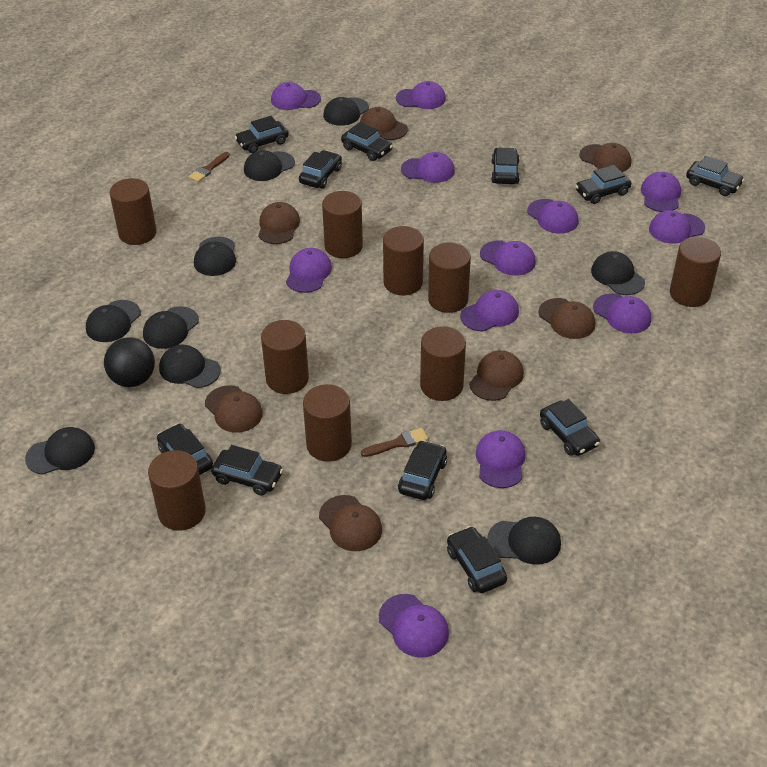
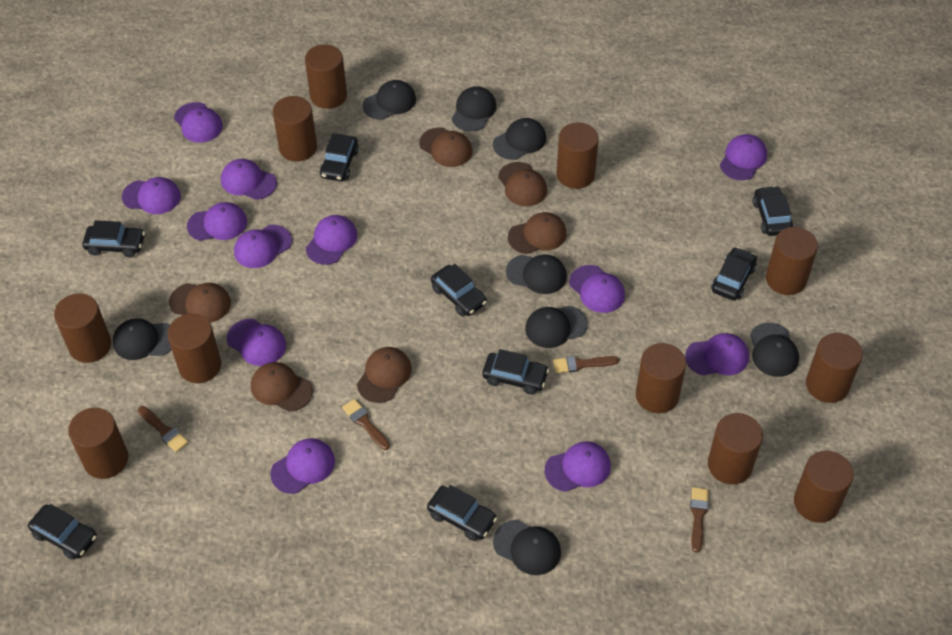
black ball: [104,337,155,387] = 1 -> none = 0
black cap: [25,427,95,475] [86,300,141,342] [143,306,199,349] [159,345,221,388] [194,237,236,276] [244,150,295,181] [323,97,369,126] [487,517,561,565] [591,251,645,295] = 9 -> [113,318,172,360] [362,80,416,120] [452,86,496,132] [493,118,546,160] [493,520,561,575] [506,254,567,294] [525,306,587,348] [750,323,799,377] = 8
black car: [157,424,213,475] [211,445,283,496] [235,116,289,153] [299,150,342,189] [341,122,393,161] [398,440,447,500] [447,526,507,593] [491,147,520,184] [540,399,600,456] [575,165,631,204] [686,156,744,196] = 11 -> [28,504,97,560] [82,220,145,258] [320,134,359,181] [427,485,497,541] [431,264,487,316] [482,349,549,395] [711,247,757,300] [753,186,793,236] = 8
brown brush: [189,152,230,182] [361,428,428,457] = 2 -> [138,406,188,452] [342,399,390,450] [553,356,619,373] [690,487,709,553] = 4
brown cap: [205,385,263,433] [258,202,300,244] [319,495,382,551] [360,107,408,140] [469,350,524,401] [538,298,595,339] [579,143,631,172] = 7 -> [169,283,231,323] [251,362,313,412] [357,347,412,403] [419,127,472,167] [498,162,547,206] [508,212,567,254] = 6
brown cylinder: [110,178,157,245] [148,450,206,531] [261,320,309,394] [303,384,352,462] [322,191,363,258] [383,226,424,295] [420,326,466,401] [428,243,471,313] [670,237,721,307] = 9 -> [54,293,111,363] [68,408,128,479] [167,314,221,383] [273,96,317,161] [305,44,347,109] [556,122,599,189] [636,343,686,413] [708,413,763,484] [766,227,818,295] [794,451,854,523] [806,333,863,403] = 11

